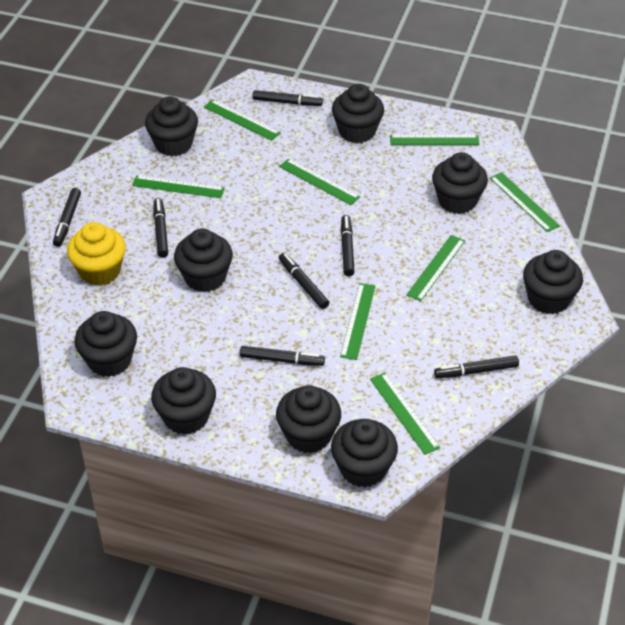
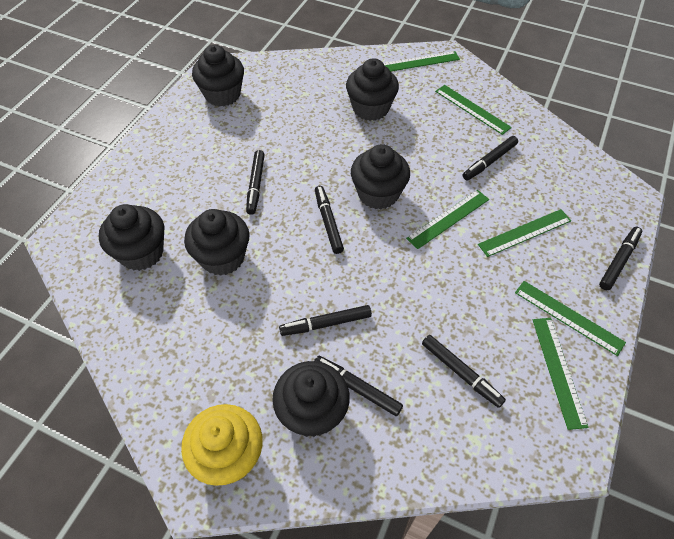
black cupcake: [75,311,137,377] [145,96,198,157] [151,367,216,435] [174,228,233,292] [276,385,341,454] [331,419,398,488] [332,84,384,143] [432,152,488,214] [523,250,583,314] = 9 -> [99,204,164,271] [184,209,250,276] [192,45,244,107] [272,361,350,437] [346,58,399,121] [351,144,410,210] = 6
green ruler: [132,175,225,198] [204,99,281,141] [279,158,360,205] [340,283,375,360] [370,372,440,455] [390,135,480,145] [406,235,465,301] [490,172,560,232] = 8 -> [384,51,460,72] [406,190,489,249] [435,85,512,135] [478,209,571,257] [515,281,626,356] [533,318,588,430] = 6

